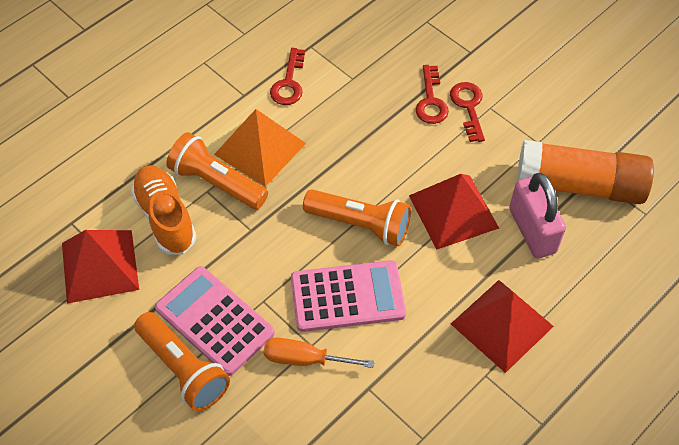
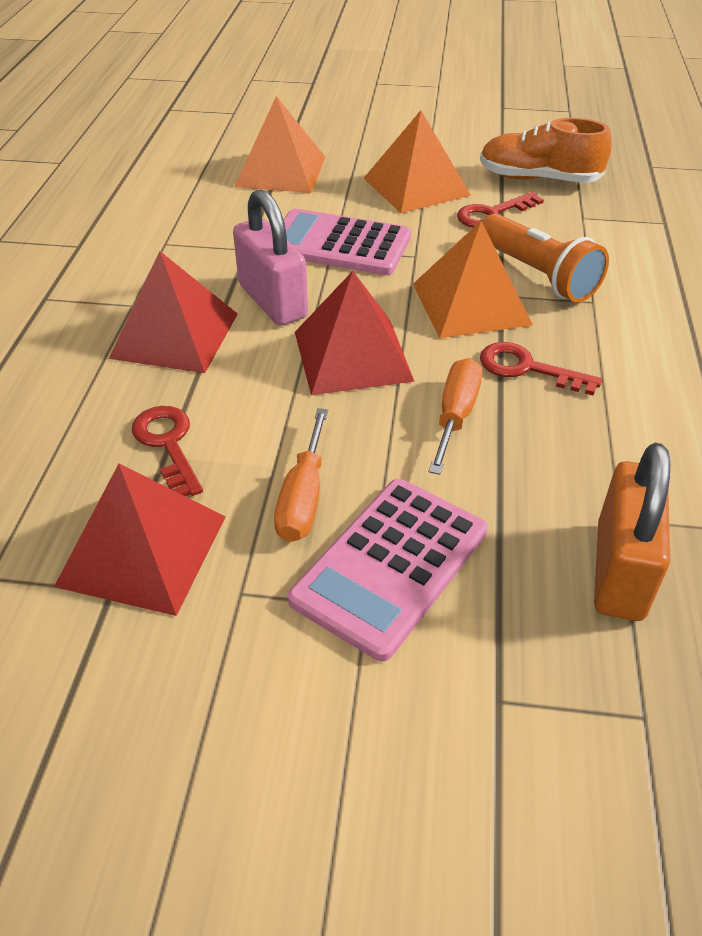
orange flashlight: [134,312,230,412] [166,132,268,209] [303,189,411,246] = 3 -> [482,214,609,303] = 1
orange glue stick: [517,140,654,204] = 1 -> none = 0
orange padlock: none = 0 -> [594,443,670,621] = 1
orange pyramid: [214,109,306,187] = 1 -> [234,96,325,193] [364,110,471,213] [413,221,533,338] = 3
orange screwdriver: [264,338,375,368] = 1 -> [274,408,328,542] [429,358,483,475] = 2

